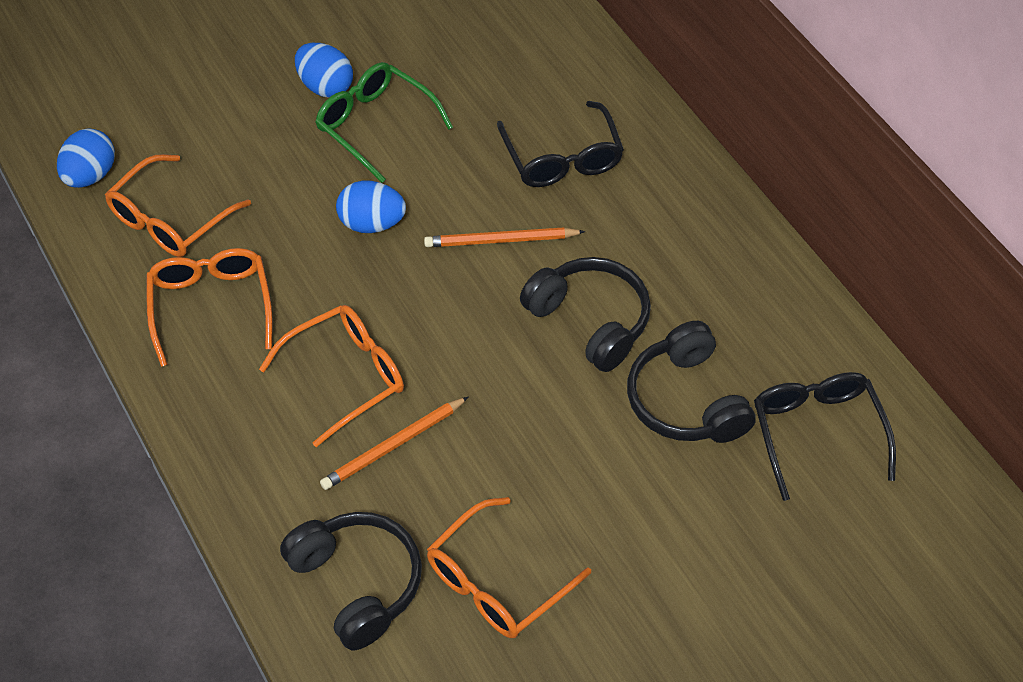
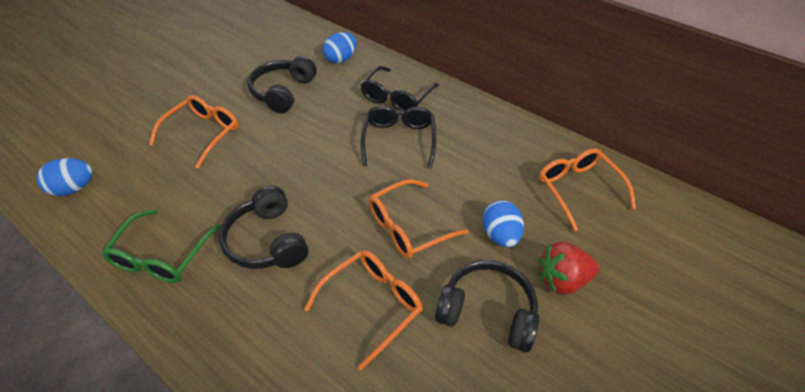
orange pencil: [320,397,468,490] [424,227,585,247] = 2 -> none = 0
red strawberry: none = 0 -> [539,242,599,295] = 1

